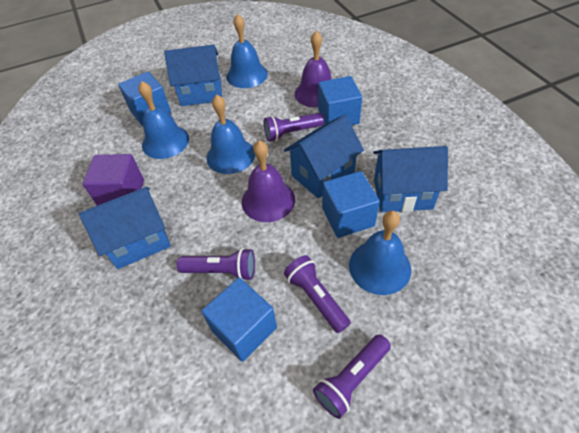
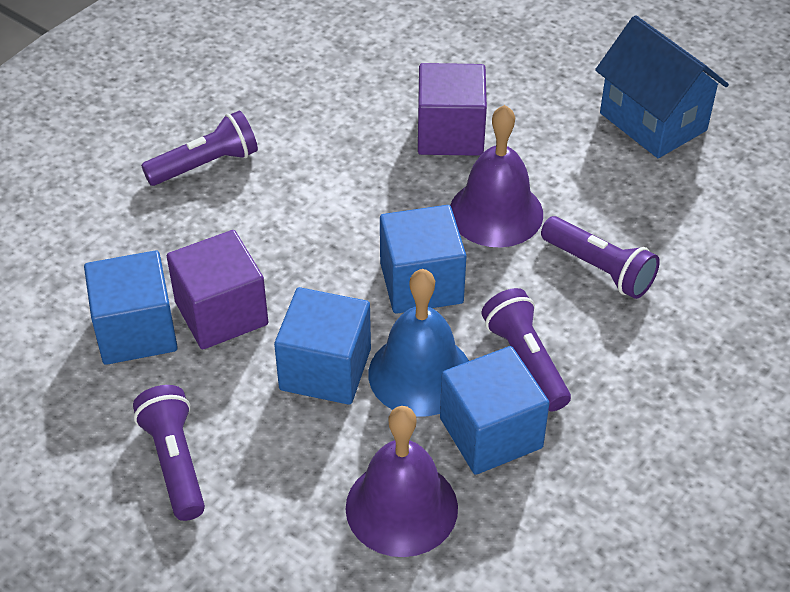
blue bell: [139,81,189,159] [206,94,255,174] [227,14,268,88] [349,211,411,295] = 4 -> [368,269,469,416] = 1
blue house: [79,187,171,269] [164,45,222,106] [284,115,364,198] [373,146,448,212] = 4 -> [595,15,729,158] = 1
purple cube: [83,154,144,206] = 1 -> [167,230,268,349] [418,63,487,156] = 2

